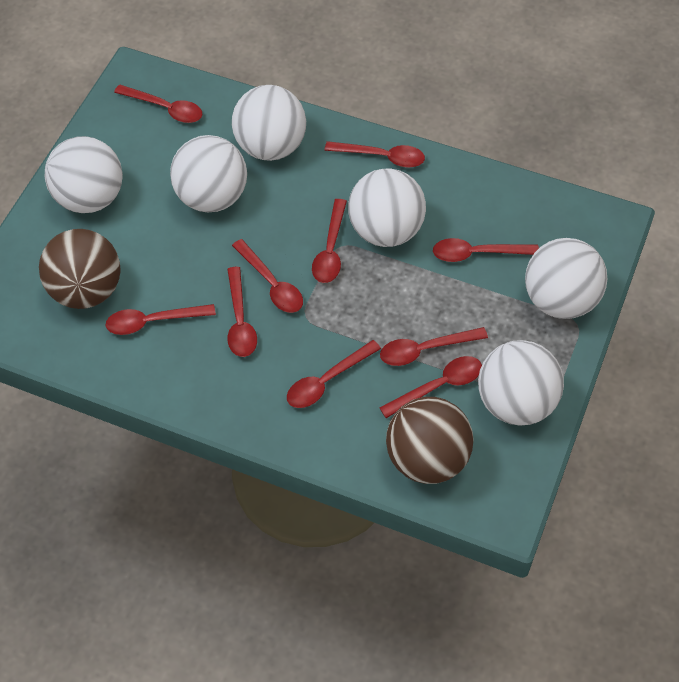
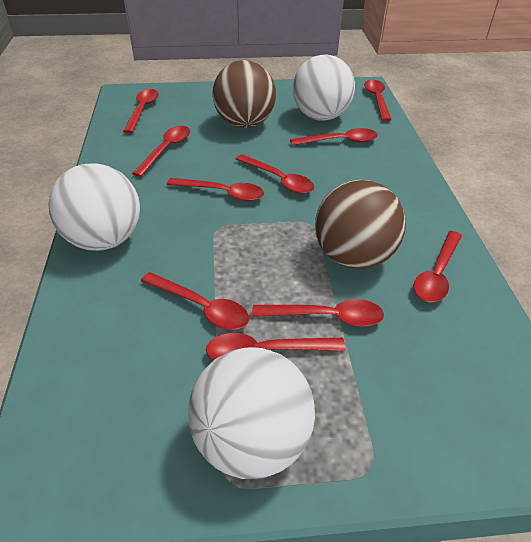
white ball: [45,136,123,213] [170,135,247,212] [232,85,306,161] [348,168,426,247] [478,340,564,426] [525,238,607,319] = 6 -> [48,163,140,251] [188,347,315,479] [293,54,355,121] = 3

